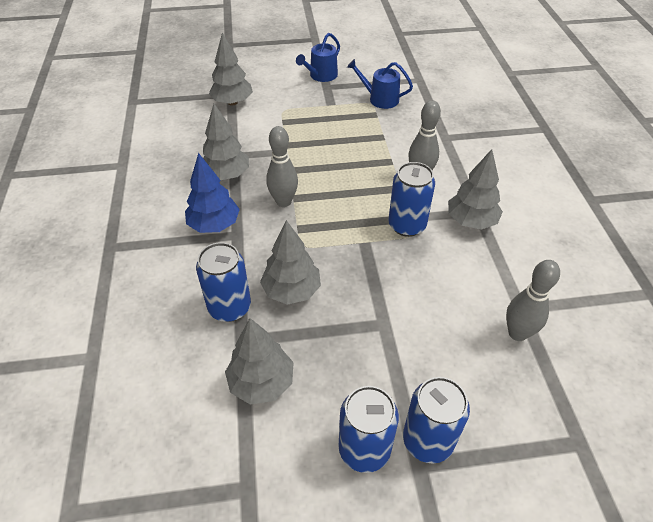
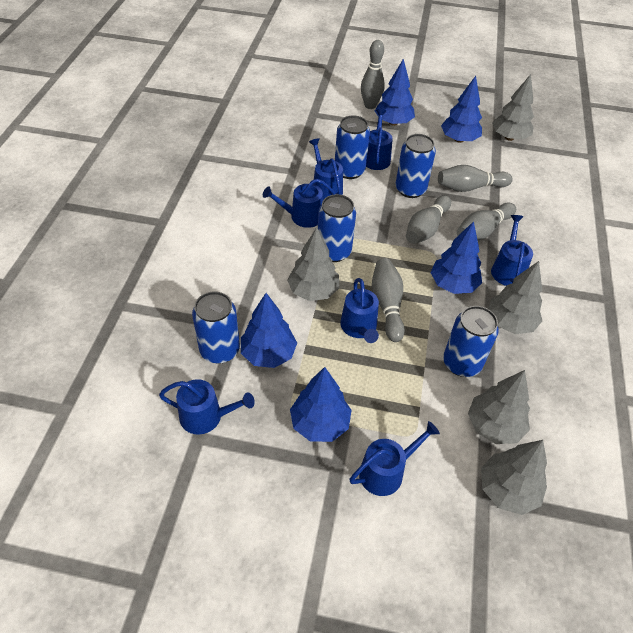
blue can: [196,242,251,322] [339,386,399,473] [388,162,435,237] [403,377,470,464] = 4 -> [192,292,240,364] [318,194,356,262] [335,115,370,179] [396,134,436,198] [443,306,499,377] = 5
blue tree: [185,153,240,233] = 1 -> [241,293,297,368] [290,367,352,442] [375,59,415,126] [430,221,482,294] [441,76,482,143] = 5
blue watering can: [296,33,340,82] [347,59,413,109] = 2 -> [159,379,255,435] [263,179,336,228] [309,138,343,200] [340,278,379,343] [350,421,440,496] [366,109,393,170] [491,215,533,286] = 7
grey bowling pin: [266,126,298,207] [409,100,441,170] [506,260,560,341] = 3 -> [361,40,385,109] [372,258,405,342] [406,195,451,244] [438,165,513,192] [457,202,516,240] = 5

